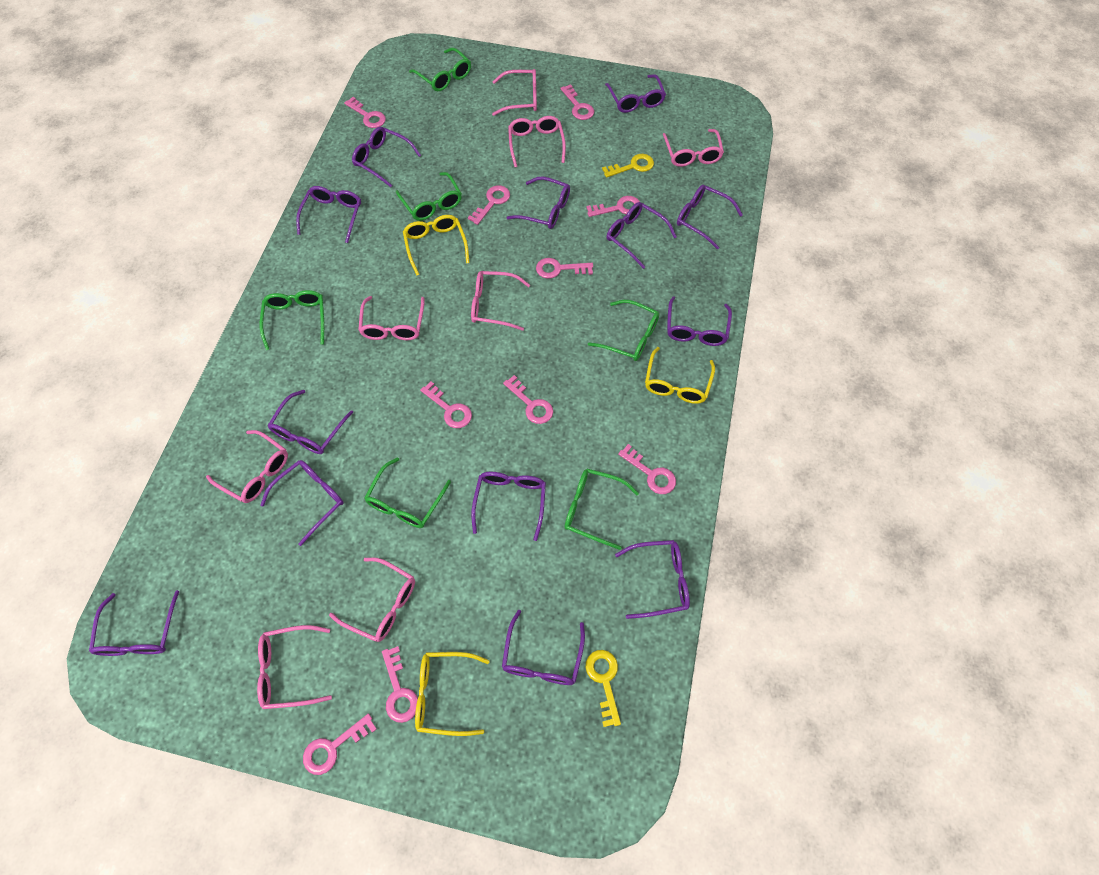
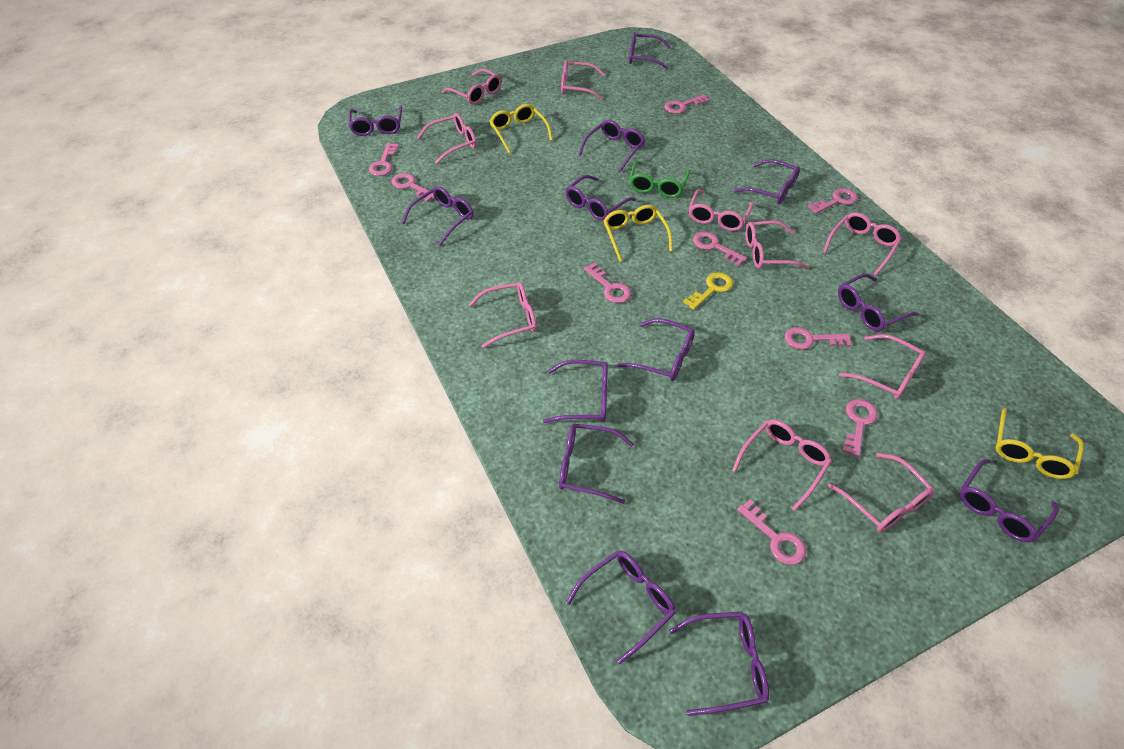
green glasses: [260,290,324,350] [364,457,451,528] [396,172,462,221] [409,48,471,92] [565,469,639,550] [588,300,659,361] = 6 -> [629,161,690,198] = 1
pink glasses: [206,430,288,503] [257,625,332,709] [329,558,415,642] [358,296,425,340] [471,271,530,331] [492,69,537,116] [508,116,566,167] [662,129,724,167] = 8 -> [417,113,477,164] [441,69,502,105] [469,282,537,348] [561,60,606,100] [689,189,754,231] [732,420,832,511] [745,221,809,270] [823,212,902,276] [828,453,935,532] [839,334,926,400] = 10
pink key: [303,714,377,775] [344,97,386,128] [382,646,418,723] [420,381,472,428] [468,185,510,225] [503,375,553,424] [536,258,593,279] [560,84,594,120] [586,196,640,217] [618,444,676,494] = 10 -> [369,143,399,176] [391,173,435,202] [584,263,631,303] [664,95,710,114] [693,232,747,266] [737,499,806,565] [785,327,852,350] [808,188,858,214] [842,399,878,457] = 9
yellow key: [585,650,621,727] [602,154,654,178] = 2 -> [683,272,733,310] = 1

